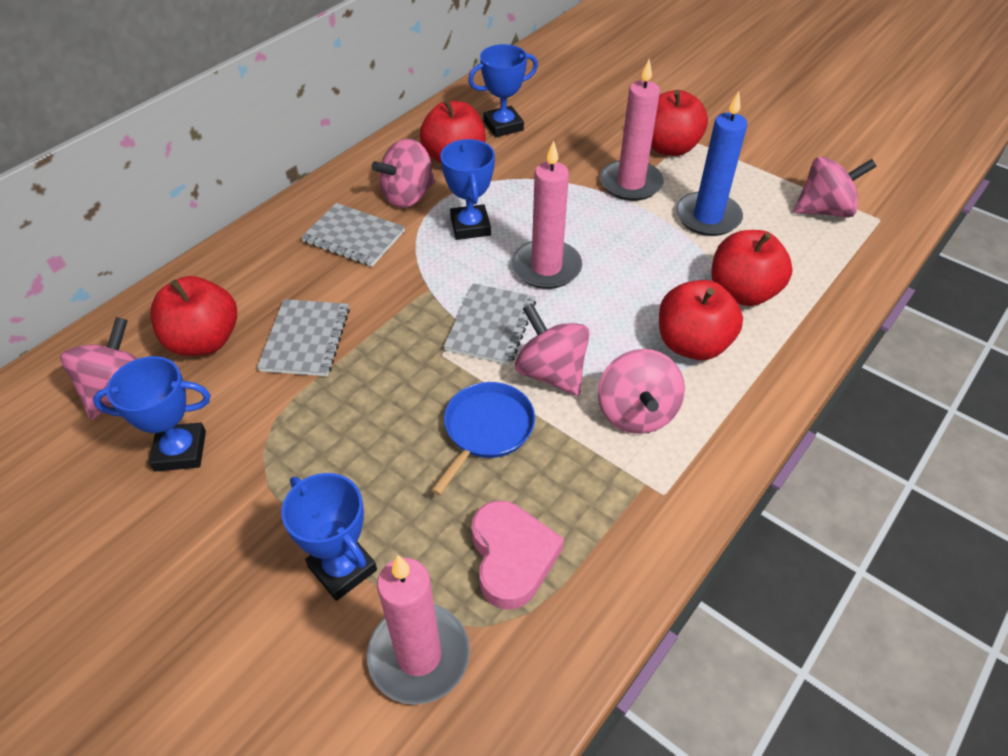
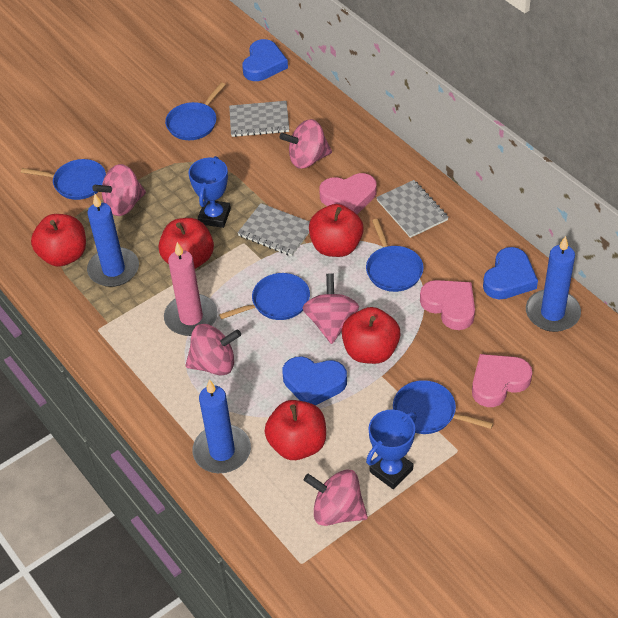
blue candle: [676,91,747,236] = 1 -> [87,194,139,287] [192,380,251,473] [526,236,581,332] = 3
blue heart: none = 0 -> [242,39,288,81] [282,356,347,406] [483,247,538,299] = 3
blue pan: [431,382,535,495] = 1 -> [21,159,106,200] [165,83,225,140] [219,273,310,320] [366,219,424,292] [393,380,493,434] = 5
blue trophy: [93,356,211,471] [281,473,377,601] [440,139,495,240] [468,44,538,137] = 4 -> [188,156,231,228] [366,410,417,489] = 2
pink candle: [367,555,470,705] [512,140,582,289] [600,59,664,201] = 3 -> [164,242,218,336] = 1
pink heart: [471,501,564,609] = 1 -> [319,173,376,214] [420,280,475,330] [472,354,532,407] = 3

